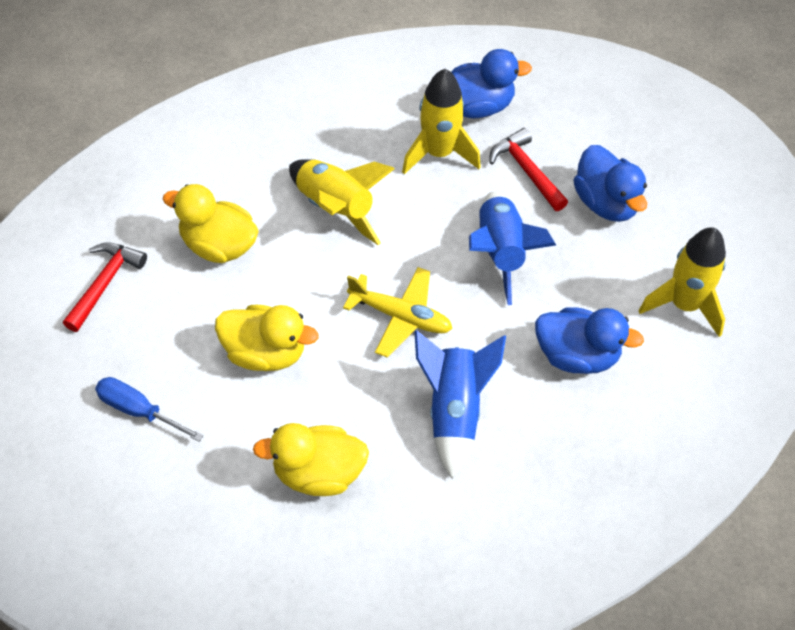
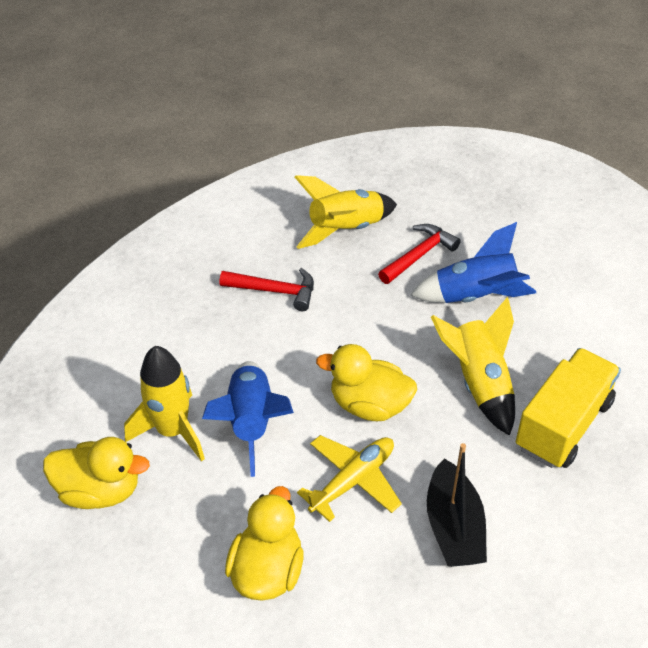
black boat: none = 0 -> [427,443,487,567] = 1
blue duck: [451,49,532,118] [535,307,644,374] [574,145,647,222] = 3 -> none = 0
blue screwdriver: [95,377,204,442] = 1 -> none = 0
yellow truck: none = 0 -> [516,348,621,468] = 1

